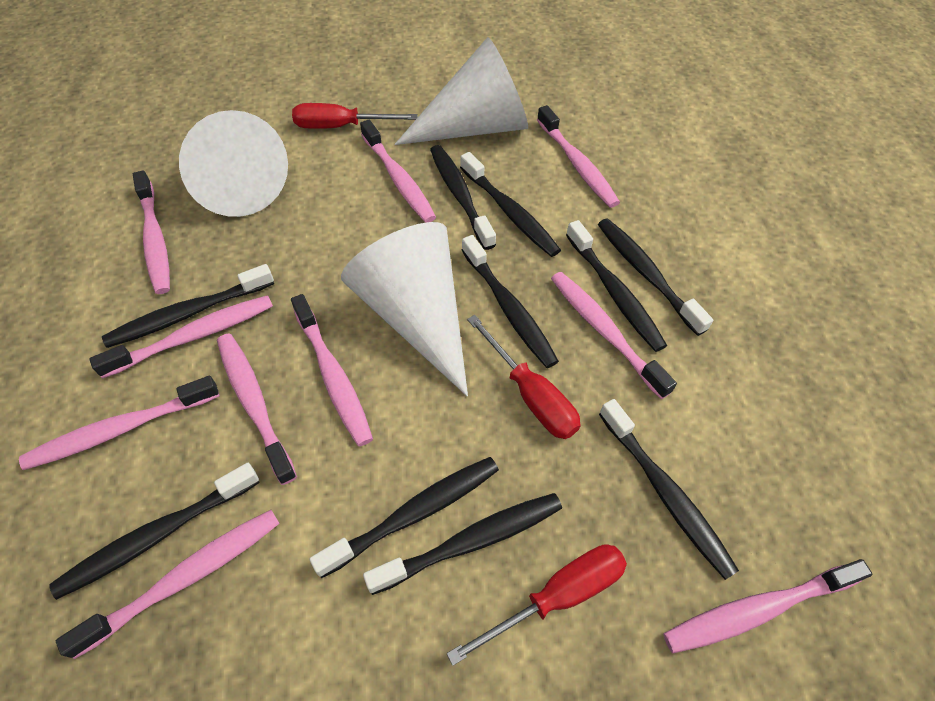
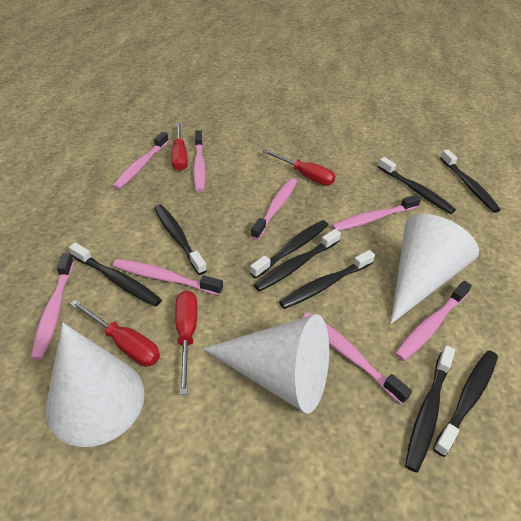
black toothbrush: [49,463,260,600] [102,264,274,348] [310,457,499,578] [363,493,562,595] [430,145,496,250] [460,152,561,257] [462,235,559,368] [566,220,667,352] [598,219,713,336] [599,399,739,580] = 10 -> [69,243,162,307] [154,205,207,275] [250,220,328,279] [254,229,341,292] [279,250,375,309] [378,157,456,214] [405,345,455,473] [433,351,498,457] [440,150,501,213] = 9
pink toothbrush: [19,376,219,470] [56,510,280,659] [89,295,273,378] [133,171,170,294] [217,334,297,485] [291,294,373,446] [360,120,436,223] [537,105,620,208] [551,272,677,399] [664,559,873,653] = 10 -> [31,253,74,360] [113,132,169,189] [113,259,223,295] [193,130,206,192] [251,178,297,240] [302,312,412,404] [332,195,421,231] [395,281,472,361] = 8
red screwdriver: [292,103,418,129] [447,544,627,666] [467,315,581,439] = 3 -> [70,300,160,366] [171,122,188,171] [175,290,197,395] [262,149,335,185] = 4

